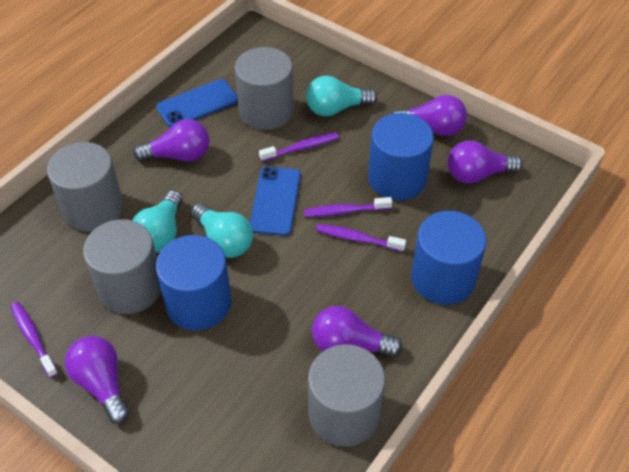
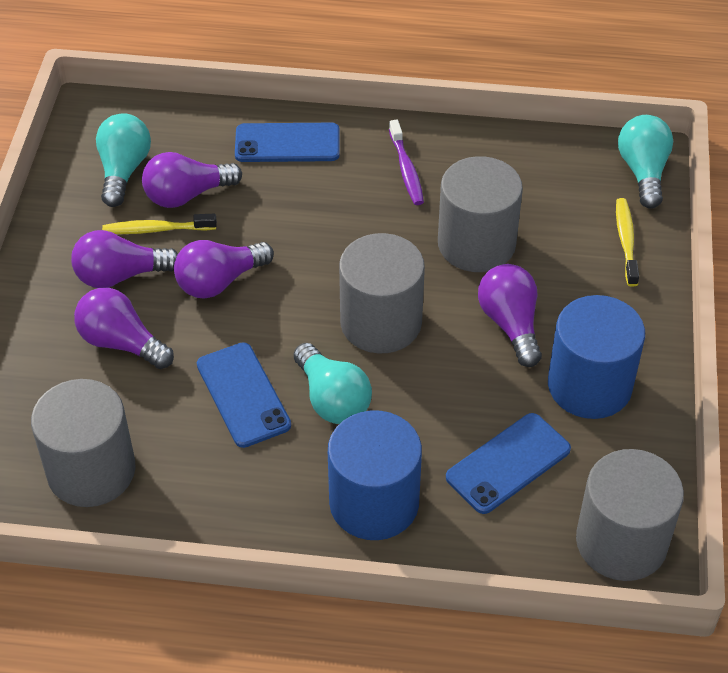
blue cylinder: [156,235,232,331] [368,113,434,200] [411,211,487,305] = 3 -> [328,410,422,540] [548,295,645,419] = 2
blue phone: [156,79,238,128] [250,167,301,236] = 2 -> [197,342,291,448] [235,123,340,162] [446,413,571,514] = 3
purple toothbrush: [10,302,58,378] [259,132,339,162] [303,197,392,217] [316,224,406,252] = 4 -> [389,120,424,205] = 1
yellow toothbrush: none = 0 -> [102,214,217,234] [616,198,639,287] = 2

